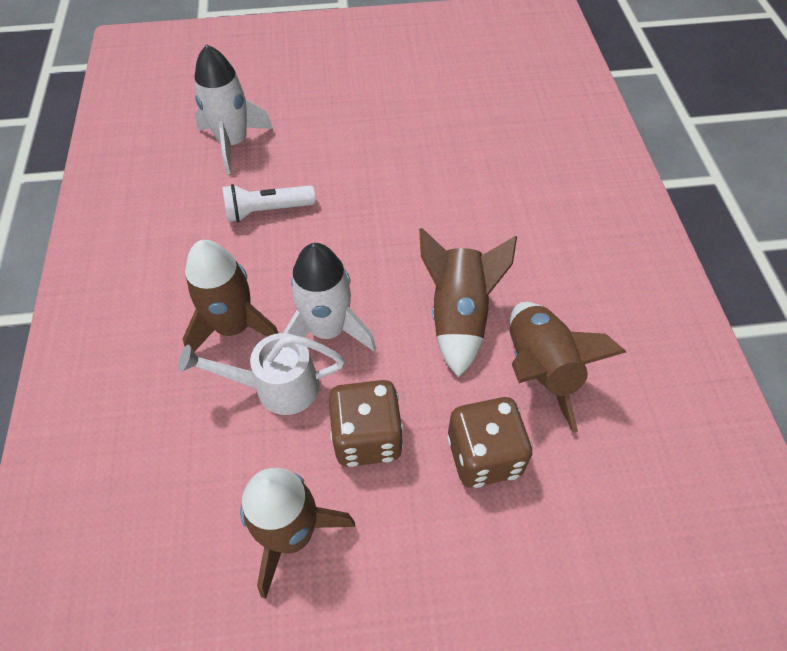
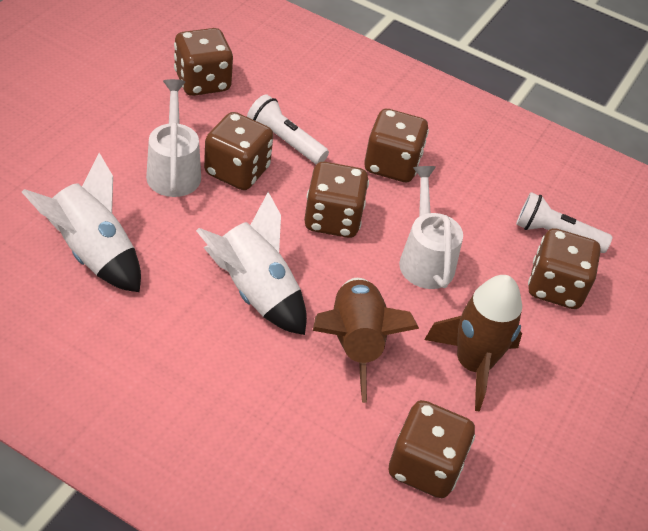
brown dice: [329,380,404,467] [447,397,533,488] = 2 -> [174,28,233,96] [204,112,273,190] [304,162,369,238] [364,109,429,182] [388,400,475,498] [528,228,601,309] = 6
brown rocket: [183,240,278,352] [240,468,355,599] [419,228,517,377] [510,302,626,433] = 4 -> [313,278,419,403] [424,275,522,411] = 2
white flashlight: [222,184,315,222] = 1 -> [247,94,329,165] [516,192,612,253] = 2
white watering can: [178,333,345,415] = 1 -> [146,79,201,197] [399,166,463,289] = 2

